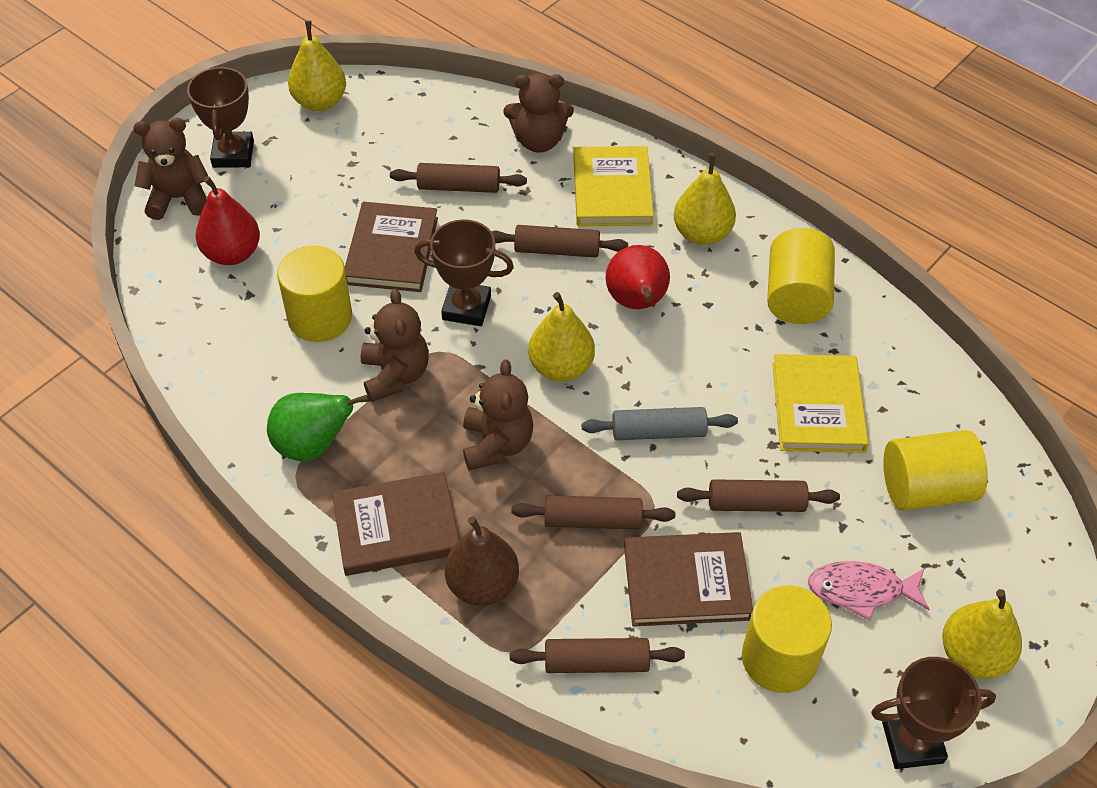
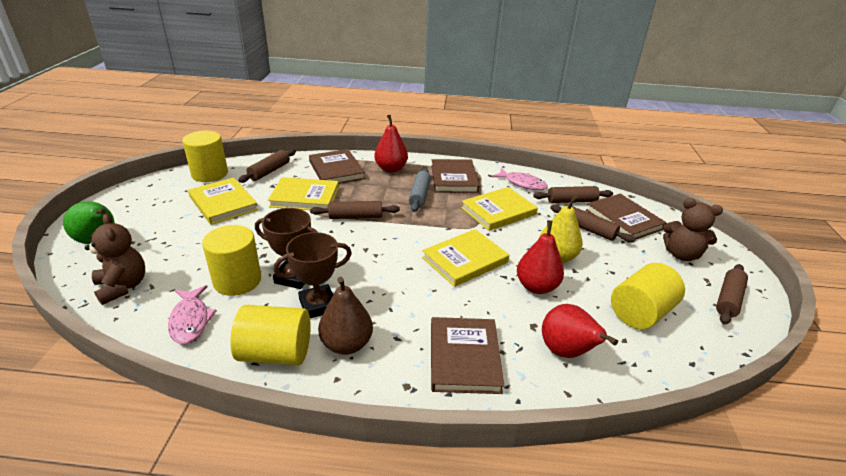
brown book: [332,472,459,576] [345,202,438,292] [624,532,753,627] = 3 -> [309,149,365,184] [431,159,479,193] [431,317,504,394] [586,194,667,239] = 4
brown teddy bear: [133,118,208,220] [361,289,429,402] [463,359,533,470] [504,73,574,153] = 4 -> [85,214,145,305] [663,198,723,261] = 2
brown trophy: [187,66,254,168] [414,219,514,326] [871,657,996,769] = 3 -> [255,208,318,289] [273,232,352,318] = 2
pink fish: [808,561,930,621] = 1 -> [168,285,217,344] [492,168,548,190] = 2
red pear: [195,176,260,265] [605,245,670,309] = 2 -> [374,115,408,173] [517,220,564,294] [542,304,618,358] = 3
yellow book: [574,146,654,226] [772,354,869,453] = 2 -> [188,177,258,225] [268,177,339,210] [422,229,509,287] [461,187,538,231] = 4
yellow pear: [288,20,346,111] [528,292,595,382] [673,153,736,245] [942,589,1022,679] = 4 -> [539,195,583,263] = 1

